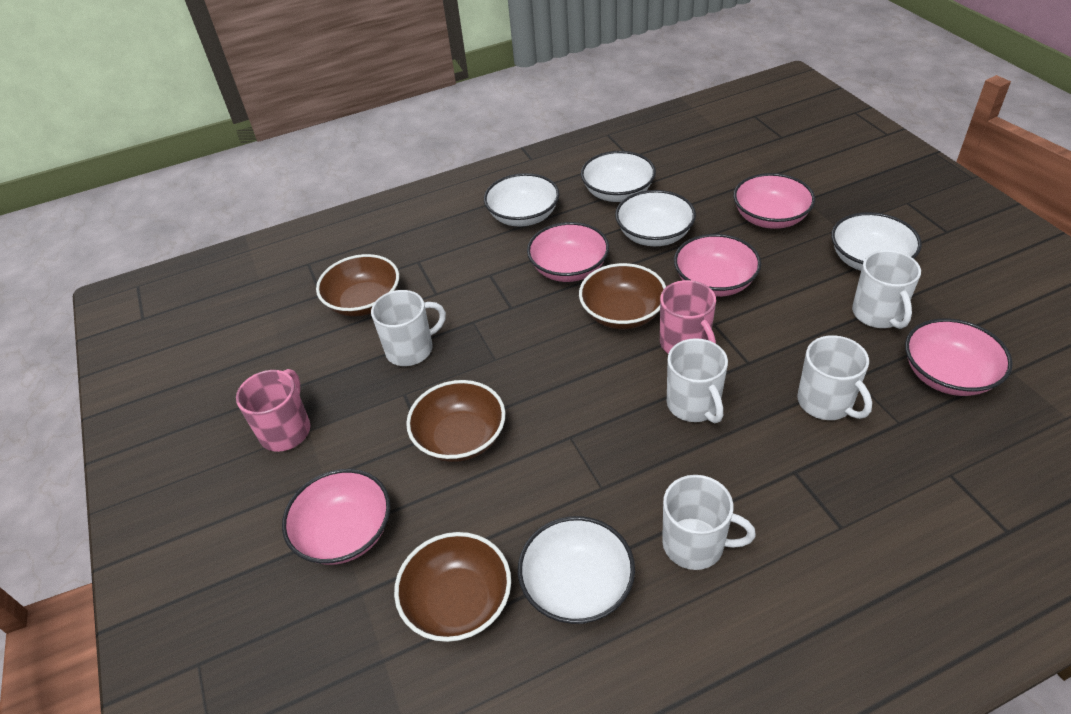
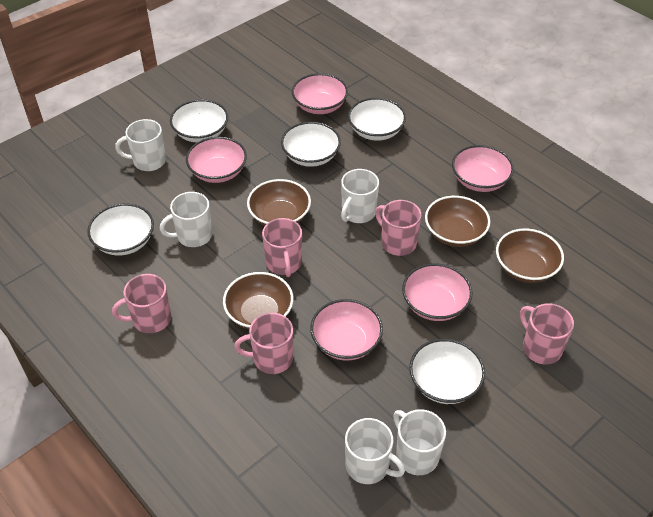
pink mug: [236,369,310,452] [660,280,716,354] = 2 -> [112,274,171,333] [234,313,293,374] [262,218,302,277] [375,200,422,256] [520,303,574,365] = 5

